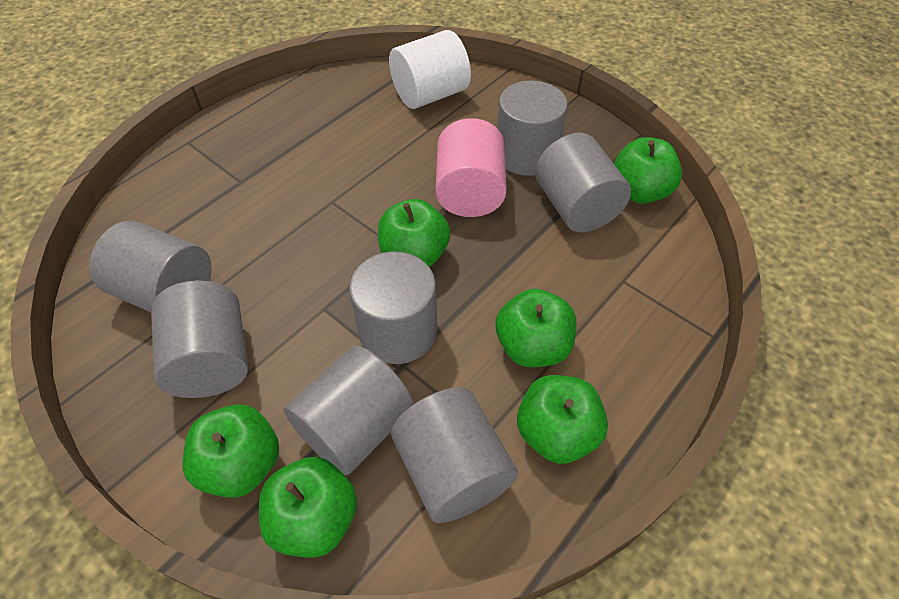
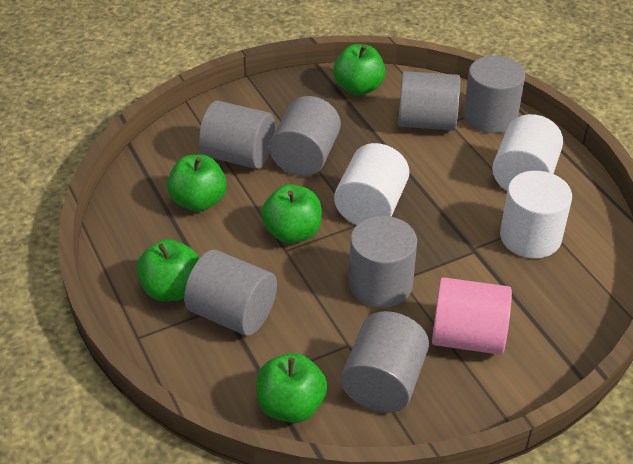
green apple: [182,404,279,498] [259,457,357,558] [378,199,450,267] [496,289,577,367] [517,375,608,464] [614,137,682,204] = 6 -> [136,239,200,302] [167,154,227,212] [256,353,327,423] [261,184,322,243] [333,44,386,96] = 5
white cylinder: [389,30,471,109] = 1 -> [334,143,410,225] [492,114,563,190] [500,171,572,258] = 3

